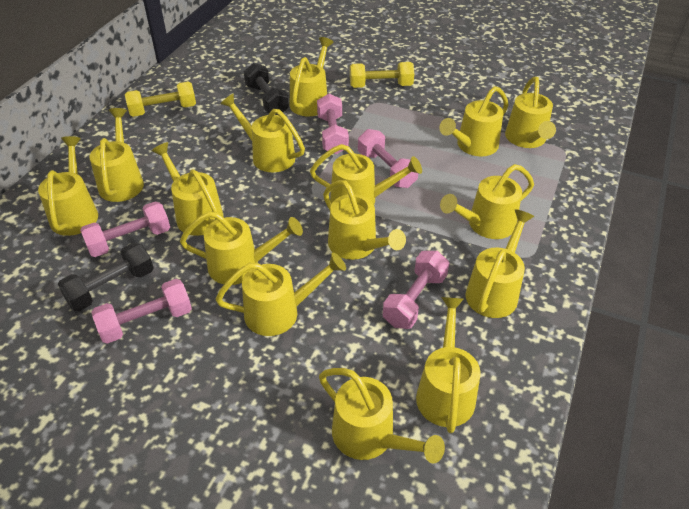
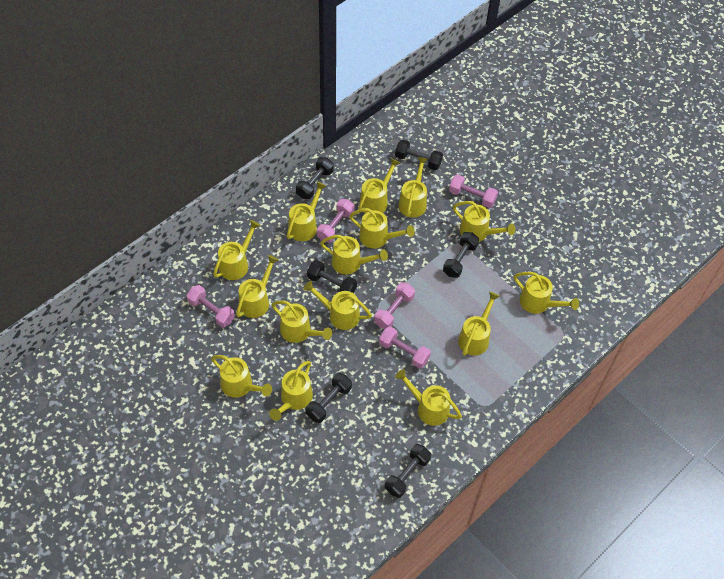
black dumbbell: [58,243,154,311] [244,63,289,115] = 2 -> [296,157,334,199] [306,373,352,423] [307,260,357,293] [385,444,431,498] [395,140,443,170] [443,232,479,278] = 6
yellow dumbbell: [125,81,196,117] [350,62,414,88] = 2 -> none = 0

